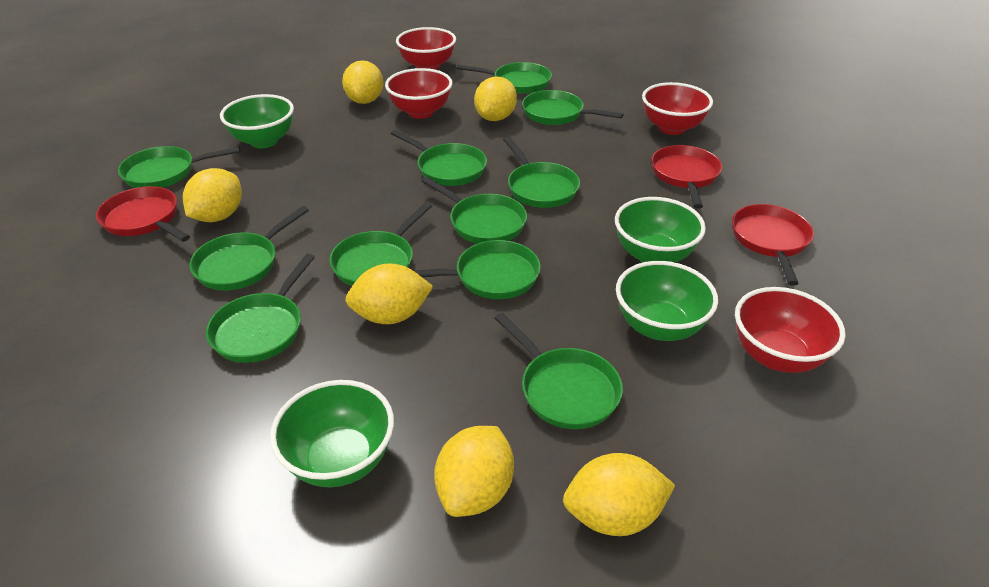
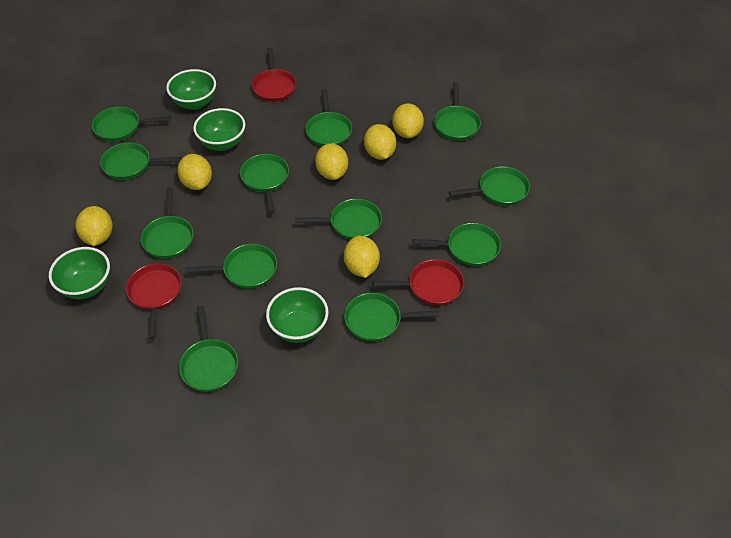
green pan: [118,146,240,188] [190,206,309,290] [206,254,315,363] [329,202,432,286] [391,129,487,186] [414,240,540,299] [421,176,527,244] [456,62,552,94] [495,313,623,429] [503,137,580,208] [522,90,624,125] = 11 -> [92,107,171,142] [100,143,182,180] [141,187,194,259] [179,305,238,392] [186,244,277,289] [240,154,289,213] [295,199,382,240] [306,88,352,146] [344,293,439,341] [412,223,501,266] [434,82,481,141] [449,167,530,206] = 12
red bowl: [385,68,452,119] [396,27,456,70] [642,82,713,135] [735,287,846,373] = 4 -> none = 0

